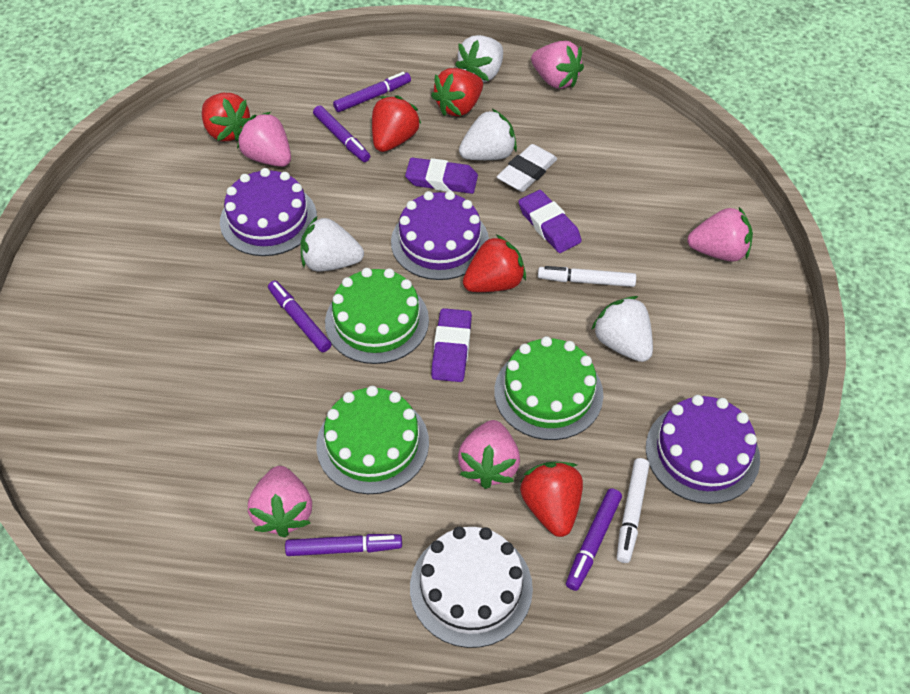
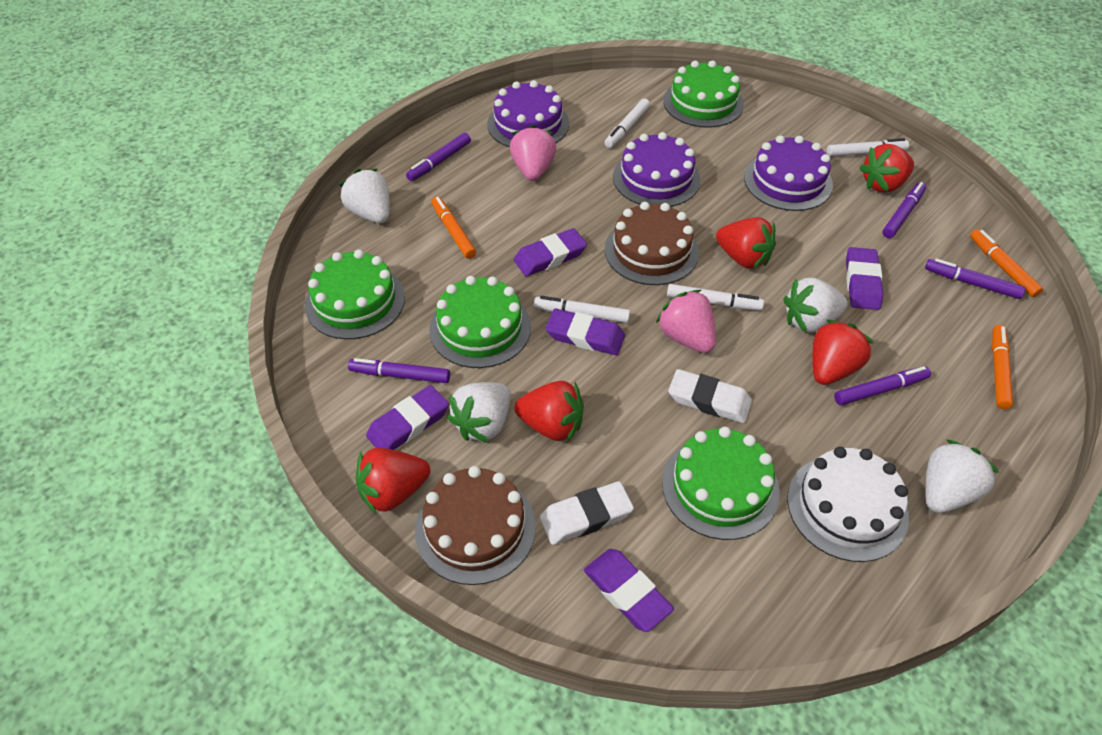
brown cake: none = 0 -> [415,466,536,585] [605,202,699,285] = 2
green cake: [316,386,429,494] [325,268,429,364] [494,336,603,440] = 3 -> [305,250,405,339] [429,276,531,368] [662,427,780,540] [663,60,744,128] = 4
orange marker: none = 0 -> [432,197,476,259] [970,229,1043,297] [992,325,1013,409] = 3
pink strawberry: [237,112,291,167] [248,466,312,538] [458,420,520,489] [531,41,584,89] [687,207,753,262] = 5 -> [510,125,556,181] [656,290,716,353] = 2
purple eraser: [405,157,478,194] [431,308,472,382] [518,190,582,253] = 3 -> [366,385,449,450] [514,228,587,277] [546,309,625,355] [584,549,674,632] [846,247,883,310] = 5
white eraser: [497,144,557,192] = 1 -> [540,481,634,545] [668,369,752,423] = 2
white marker: [538,266,636,287] [617,458,649,563] = 2 -> [534,296,630,323] [604,98,650,148] [667,284,764,311] [827,138,909,157] = 4

